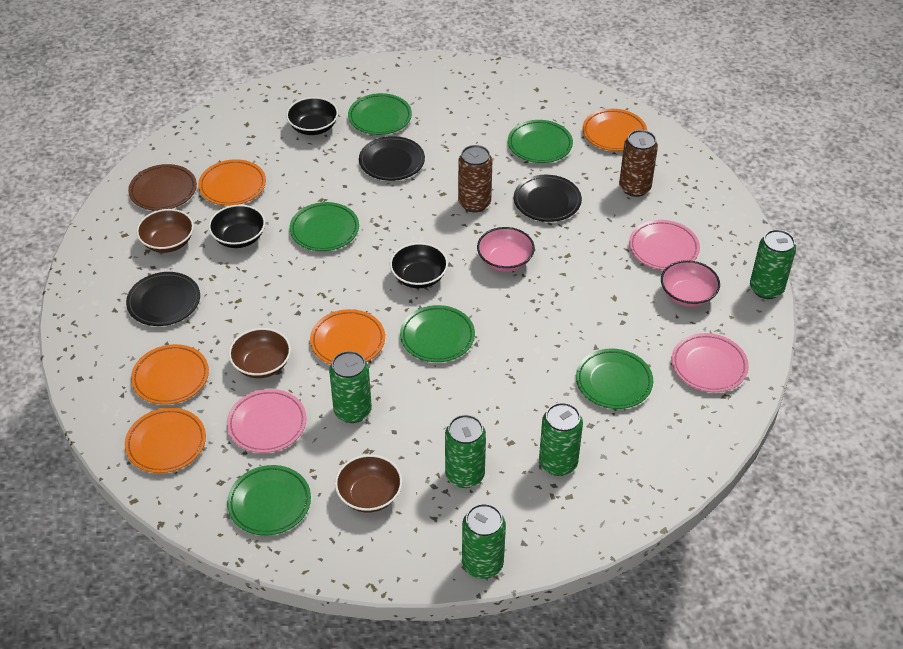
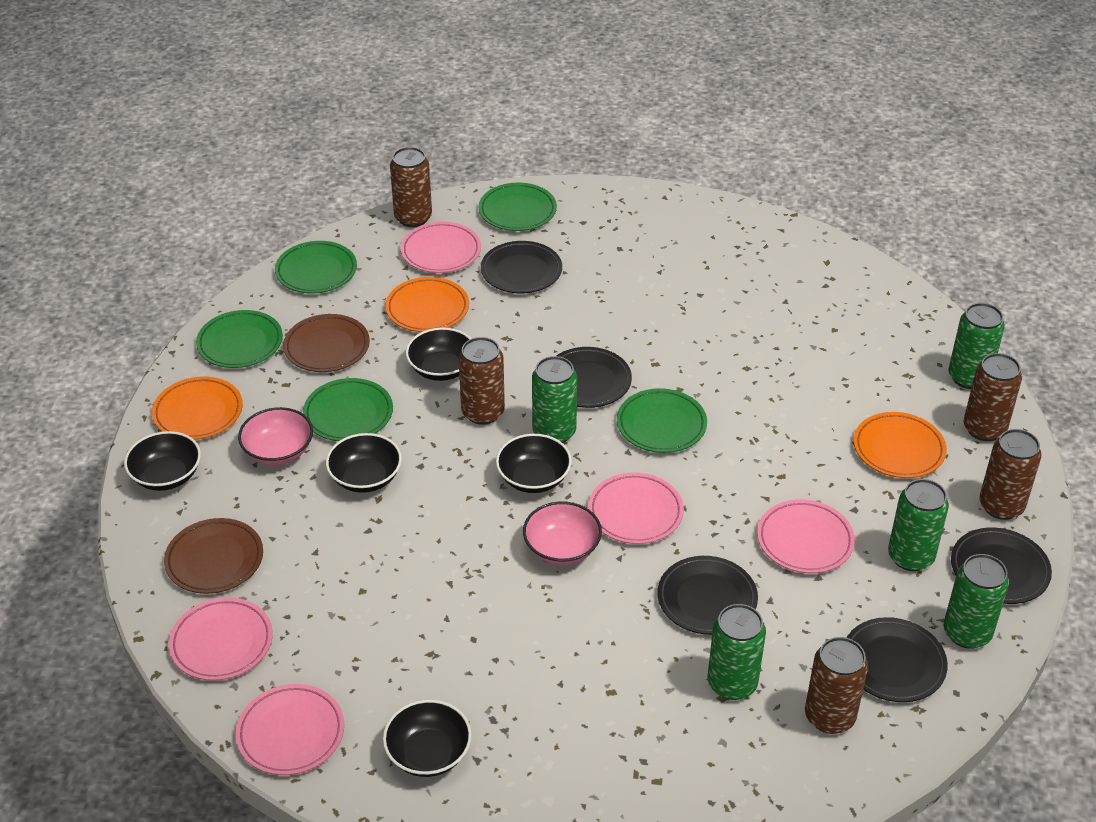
black bowl: [208,204,265,248] [286,97,338,135] [390,243,448,288] = 3 -> [124,431,201,491] [326,433,402,493] [383,700,472,777] [406,327,471,381] [496,434,572,493] = 5
black plate: [126,272,200,326] [359,136,425,181] [514,175,582,222] = 3 -> [481,241,562,293] [556,347,632,408] [657,556,758,635] [847,617,948,702] [951,528,1052,604] = 5
brown bowl: [136,209,194,253] [229,328,291,378] [335,455,402,512] = 3 -> none = 0
brown can: [458,145,493,212] [619,130,658,197] = 2 -> [390,147,432,227] [459,337,505,425] [805,637,868,734] [964,353,1022,441] [979,429,1042,520] = 5
brown plate: [128,164,197,211] = 1 -> [164,518,263,594] [283,314,370,372] = 2
green plate: [227,465,311,536] [290,202,359,251] [348,93,412,135] [400,305,475,362] [508,120,573,163] [576,348,653,409] = 6 -> [196,310,283,368] [275,241,357,293] [303,378,393,441] [478,183,557,231] [617,388,707,453] = 5
orange plate: [125,408,206,473] [131,344,209,405] [198,159,266,206] [310,309,385,364] [582,109,647,151] = 5 -> [152,377,243,440] [385,277,469,332] [854,412,947,478] = 3
pink plate: [227,389,307,453] [629,220,700,270] [671,333,749,392] = 3 -> [169,597,273,681] [236,684,344,775] [400,222,481,273] [588,472,684,544] [757,500,855,573] = 5

